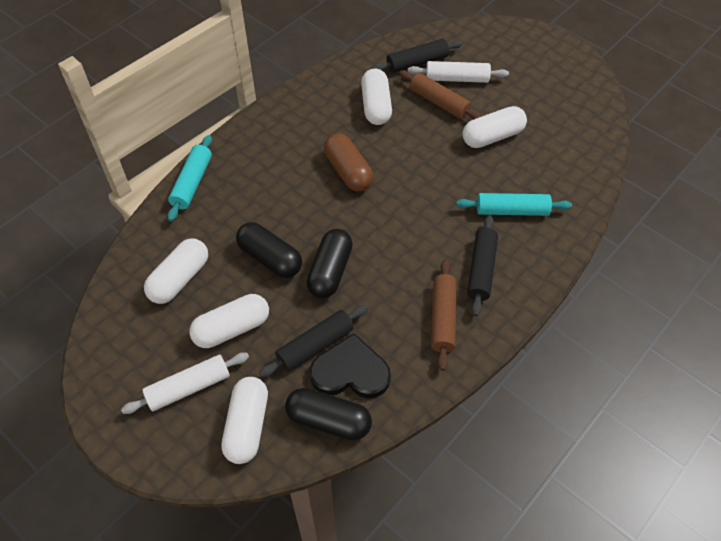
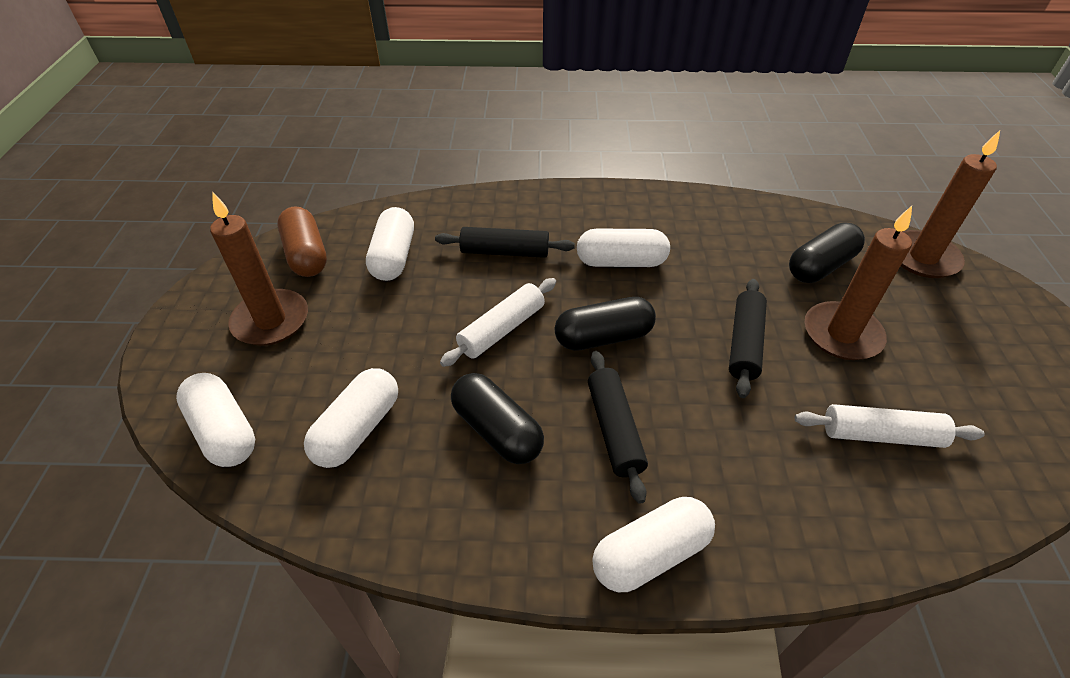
black heart: [310,333,391,398] = 1 -> none = 0
brown candle: none = 0 -> [210,192,308,346] [805,206,912,360] [901,131,1000,278] = 3
brown rolling pin: [399,71,482,120] [431,259,457,371] = 2 -> none = 0
turquoise rolling pin: [168,135,212,221] [456,193,572,216] = 2 -> none = 0

